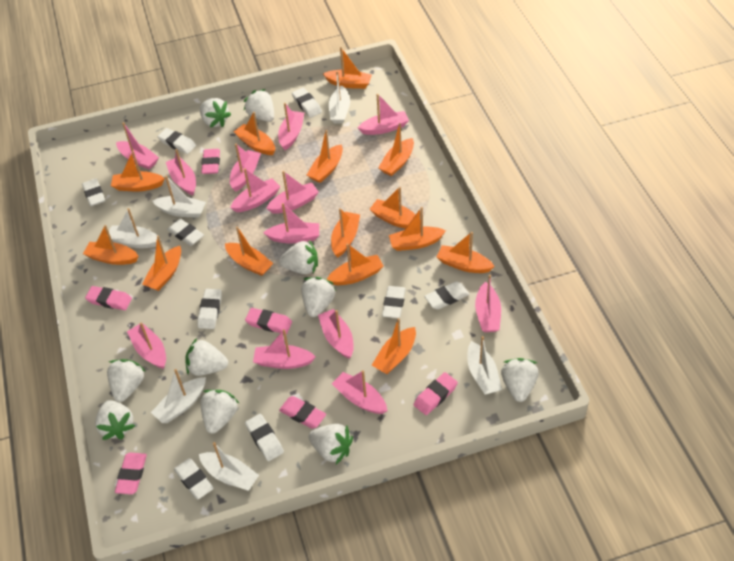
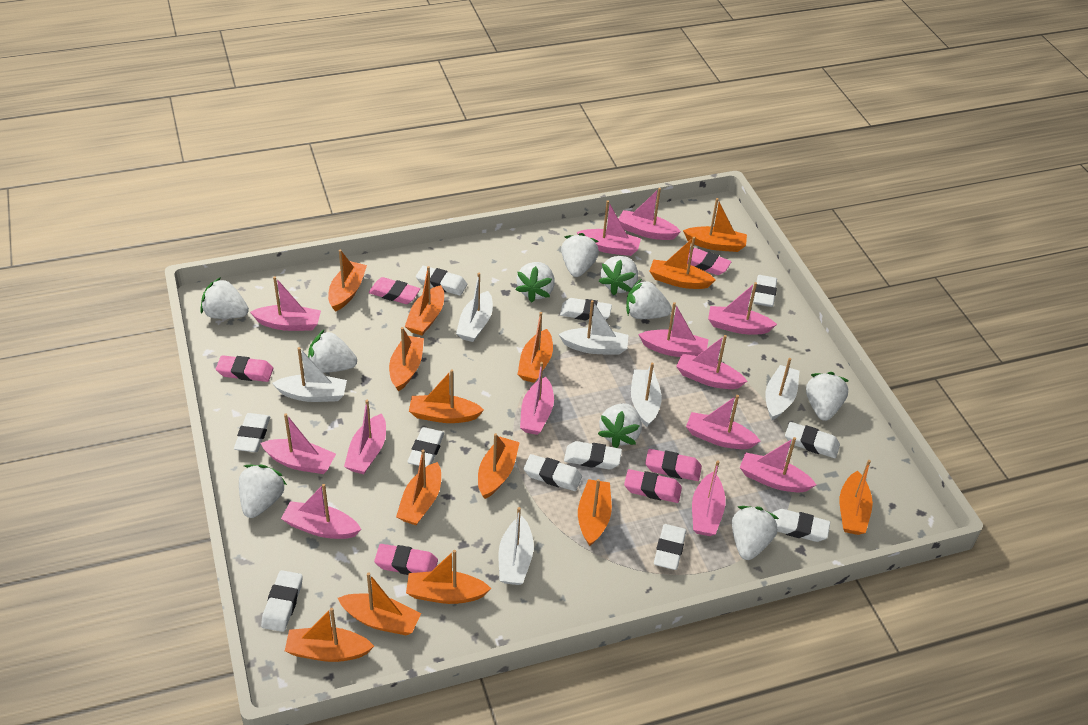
white eraser: [82,179,105,206] [158,128,196,154] [167,219,204,246] [174,458,214,500] [198,289,222,329] [245,414,284,461] [292,88,322,118] [382,286,406,318] [424,281,470,309] = 9 -> [234,413,270,452] [261,570,303,632] [407,427,444,467] [416,266,467,296] [524,454,582,491] [560,298,612,321] [564,441,622,470] [654,524,686,570] [753,275,777,307] [772,509,830,542] [785,422,840,458] = 11

